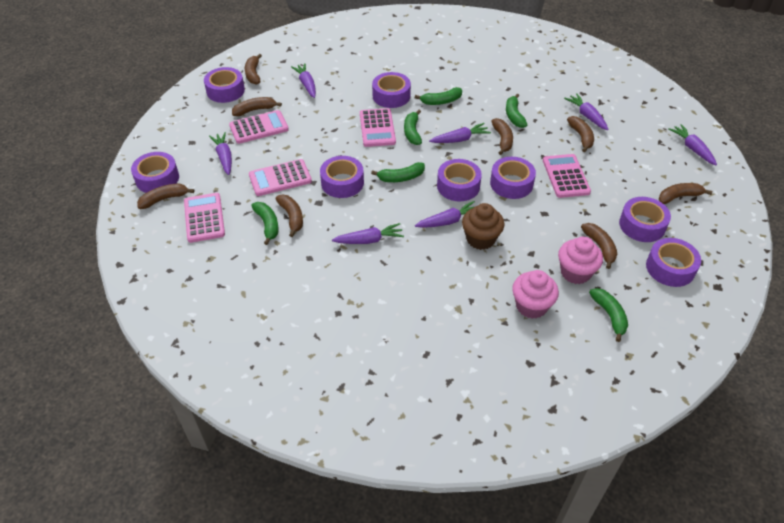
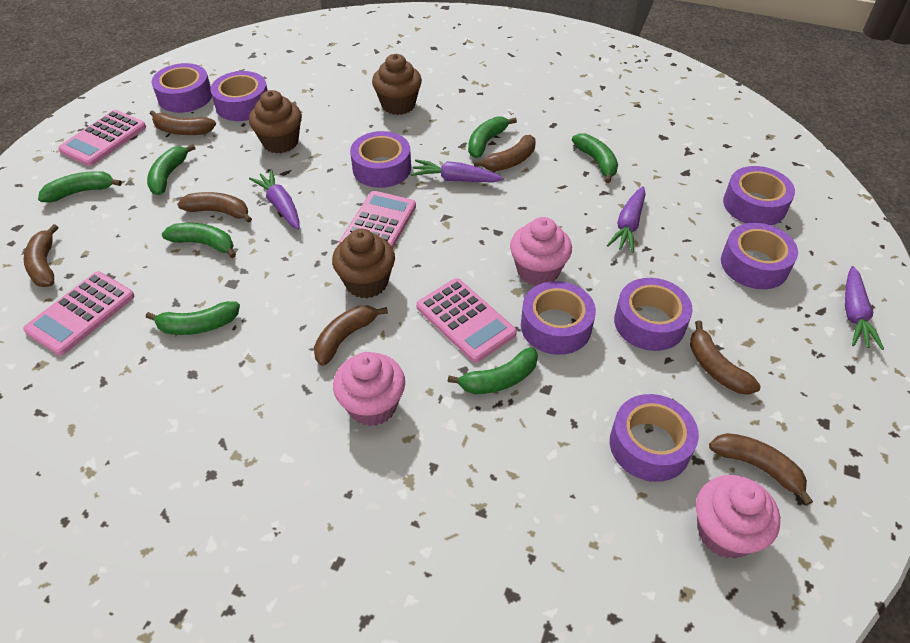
brown banana: [137,183,194,209] [232,97,282,116] [245,54,262,85] [276,195,303,237] [491,118,513,155] [567,116,594,152] [581,223,617,269] [659,183,712,204] = 8 -> [24,224,58,287] [150,110,216,135] [177,192,252,223] [314,305,388,366] [474,135,536,171] [690,320,761,395] [709,433,813,505] = 7
brown cupcake: [462,203,504,250] = 1 -> [249,90,302,153] [332,229,395,298] [372,54,422,115] = 3
green banana: [251,202,278,245] [371,162,425,182] [404,110,422,145] [415,87,462,105] [506,94,527,128] [589,288,628,342] = 6 -> [38,171,122,202] [146,301,240,335] [147,144,195,195] [162,223,236,258] [448,347,538,394] [468,116,517,158] [572,133,618,183] = 7
pink calculator: [184,193,225,243] [229,110,289,144] [249,159,312,196] [360,108,396,147] [543,154,591,198] = 5 -> [23,272,134,356] [58,110,146,166] [339,191,416,248] [416,278,517,363] = 4
pink cupcake: [512,270,559,319] [558,237,603,284] = 2 -> [333,352,405,426] [510,217,572,286] [696,475,780,559] = 3
purple carrot: [209,132,232,175] [291,63,316,98] [332,223,404,244] [415,201,475,228] [429,123,491,143] [564,93,609,130] [668,124,717,165] = 7 -> [249,169,300,230] [411,159,504,182] [607,186,646,253] [845,266,884,350] = 4

